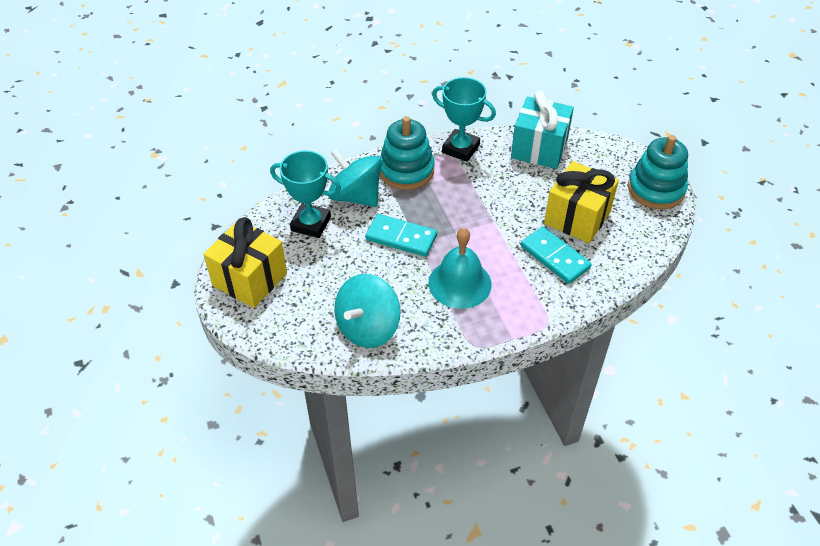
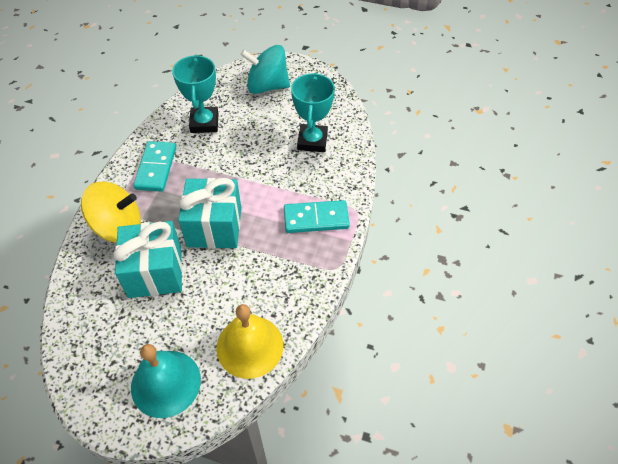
turquoise gift: [511,91,574,169] = 1 -> [113,221,182,298] [178,178,242,248] = 2
turquoise spinning top: [329,148,381,207] [334,274,401,348] = 2 -> [240,45,290,94] = 1
turquoise stacking toy: [380,116,435,190] [628,135,688,209] = 2 -> none = 0
yellow bell: none = 0 -> [216,304,283,379] = 1
yellow gift: [203,217,287,308] [544,161,619,243] = 2 -> none = 0
yellow spinning top: none = 0 -> [81,182,141,243] = 1

